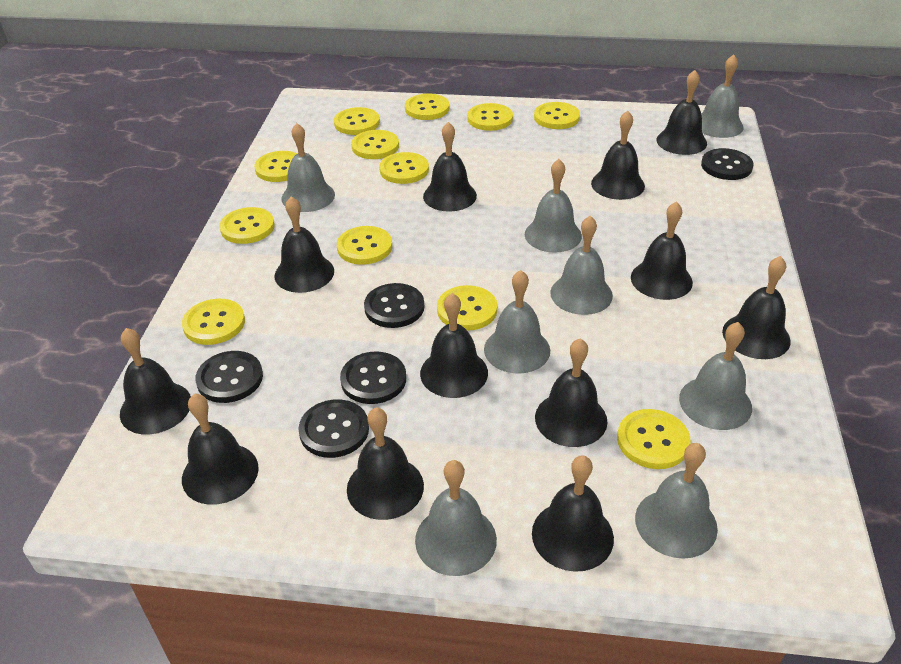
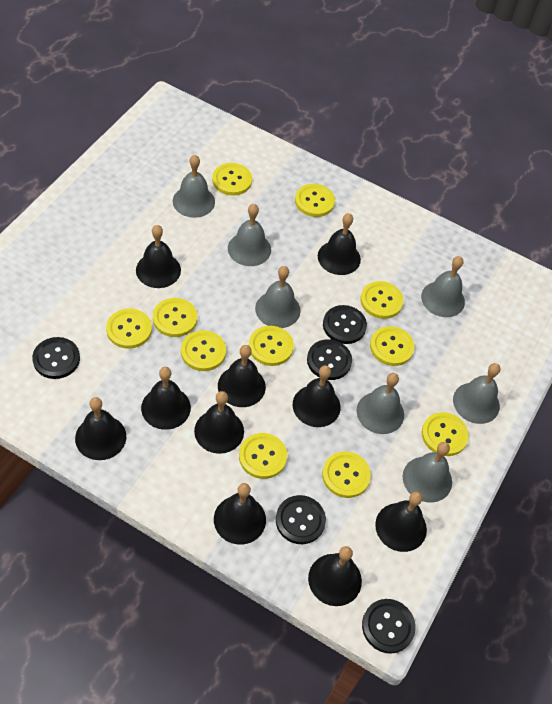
black bell: [120,328,191,434] [182,393,259,505] [274,196,334,293] [347,407,424,520] [420,293,488,398] [423,122,477,212] [532,455,614,572] [535,338,608,447] [591,111,645,200] [631,201,693,300] [656,70,707,155] [722,256,791,359] = 12 -> [75,397,126,460] [136,225,181,288] [141,367,191,430] [194,391,244,454] [214,483,266,544] [218,345,266,407] [293,365,340,427] [308,546,362,606] [318,213,361,275] [375,492,427,552] = 10
grey bell: [281,123,335,212] [415,460,497,576] [484,270,550,374] [525,159,582,253] [550,216,613,315] [635,443,718,559] [679,322,752,430] [701,54,743,138] = 8 -> [173,155,215,218] [228,204,271,266] [255,266,301,328] [356,373,404,434] [403,442,452,503] [421,256,465,317] [453,363,501,424] = 7
yellow button: [182,299,245,345] [220,207,275,244] [254,151,297,182] [334,107,380,135] [337,226,392,265] [351,130,399,159] [379,152,429,184] [405,94,449,120] [437,285,497,331] [467,103,513,131] [534,102,580,129] [617,409,690,469] = 12 -> [106,309,152,349] [153,298,197,337] [181,330,226,371] [212,163,252,196] [239,433,287,479] [249,326,294,366] [295,184,335,217] [322,451,371,498] [360,281,404,319] [370,326,415,366] [422,412,469,456] = 11

